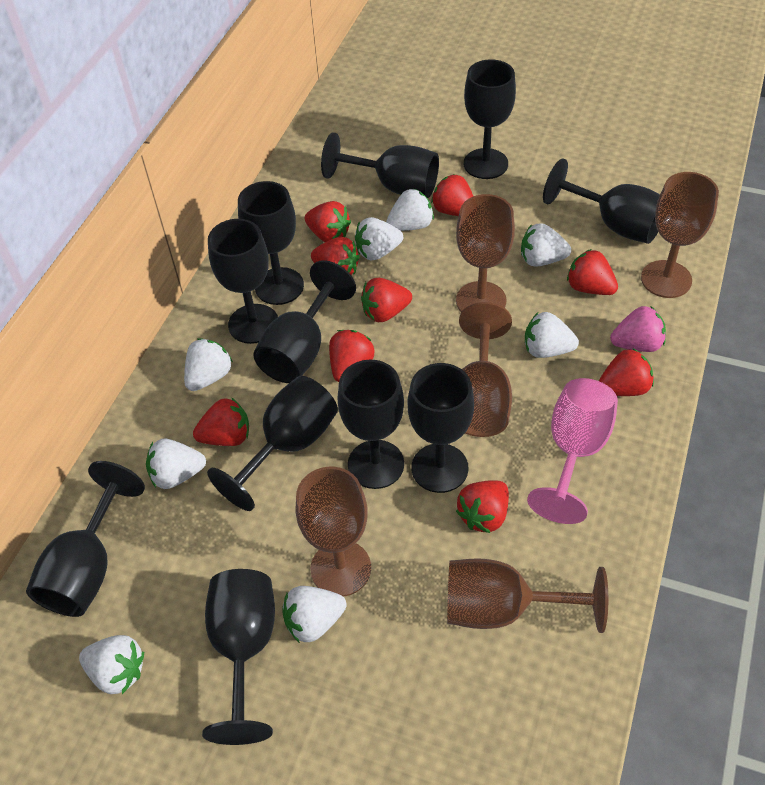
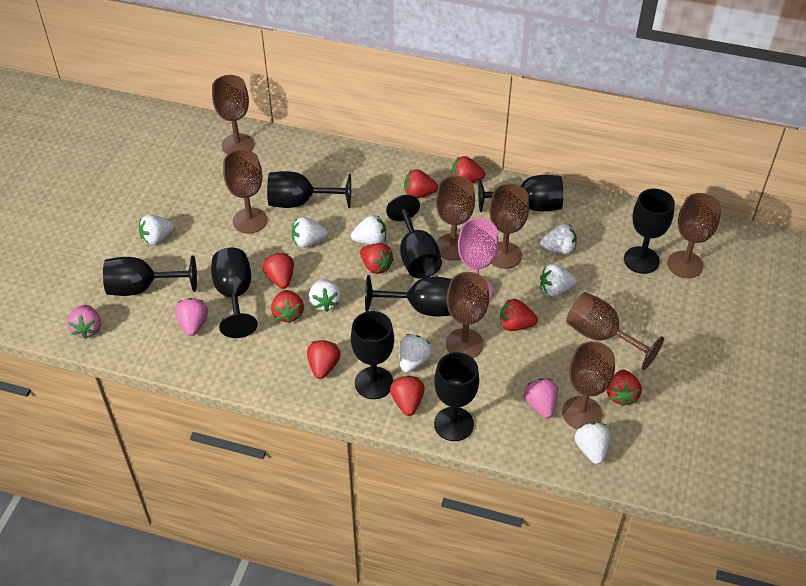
black goblet: [26,461,145,617] [202,569,275,745] [207,376,338,511] [208,219,278,344] [238,181,304,305] [253,260,356,383] [321,132,439,198] [338,360,404,489] [408,363,474,493] [464,59,516,179] [543,158,660,244] = 11 -> [103,255,197,296] [211,248,258,338] [267,171,351,208] [351,311,394,399] [365,275,452,317] [386,195,442,278] [434,352,479,441] [478,175,563,212] [624,188,675,274] = 9
brown goblet: [296,467,371,597] [447,558,608,633] [456,194,515,312] [459,302,512,437] [641,172,719,298] = 5 -> [212,75,254,154] [223,149,267,233] [436,176,475,261] [446,272,489,358] [489,184,529,269] [562,341,615,429] [566,292,664,370] [667,193,721,278] = 8
pink strawberry: [610,306,666,352] = 1 -> [67,305,101,339] [175,298,208,336] [524,378,558,418] = 3

